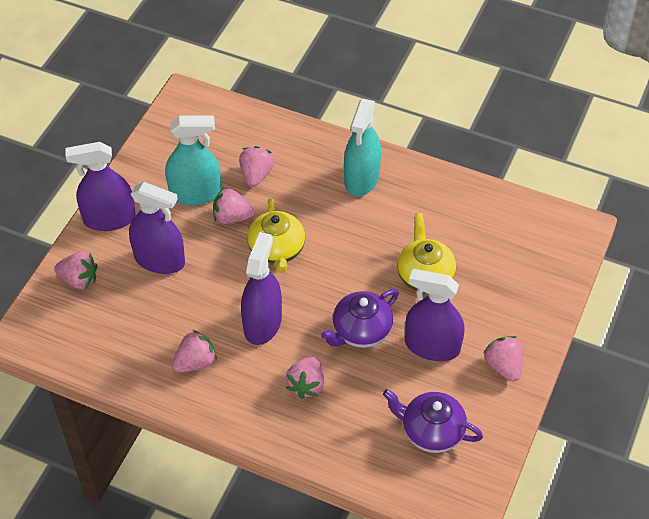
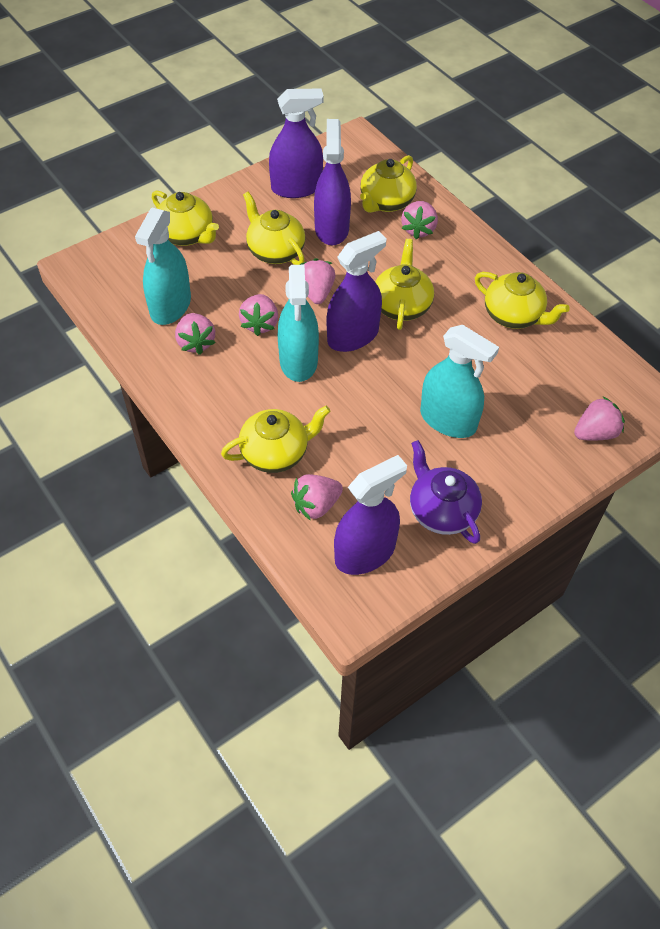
purple teapot: [321,289,399,348] [383,389,483,453] = 2 -> [410,440,482,544] = 1
turquoise spray bottle: [165,116,221,206] [344,99,381,197] = 2 -> [135,208,191,325] [277,265,319,382] [420,325,499,438] = 3
yellow teapot: [247,198,305,273] [397,213,456,293] = 2 -> [152,191,219,246] [221,406,331,473] [243,191,305,265] [360,155,417,213] [375,239,434,330] [475,272,570,329] = 6

